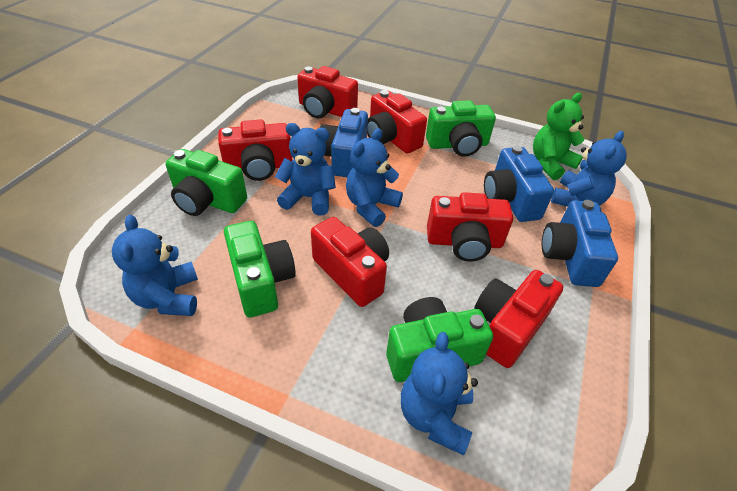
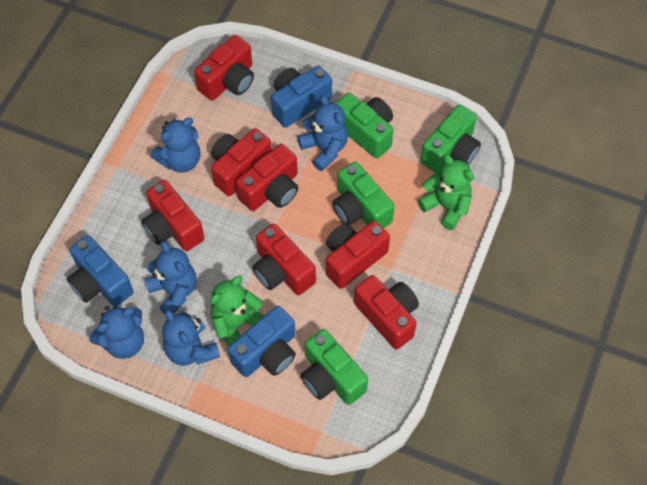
green teddy bear: [533,93,584,180] = 1 -> [210,276,264,347] [418,155,474,230] = 2
red camera: [218,119,293,181] [297,66,358,118] [311,217,389,307] [367,90,427,153] [427,192,513,262] [474,270,563,368] = 6 -> [142,180,204,251] [194,35,254,101] [211,128,272,196] [236,144,298,211] [252,223,316,295] [326,221,390,289] [354,275,419,349] = 7

